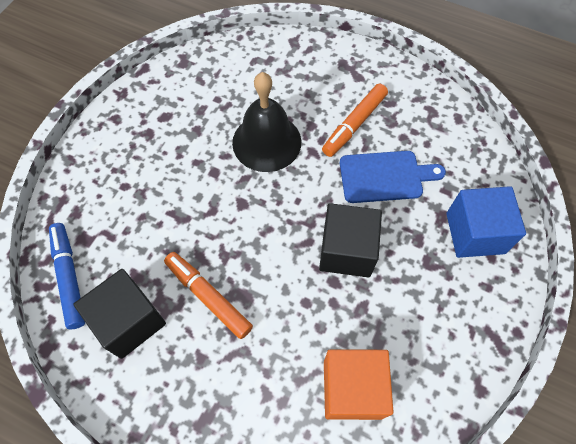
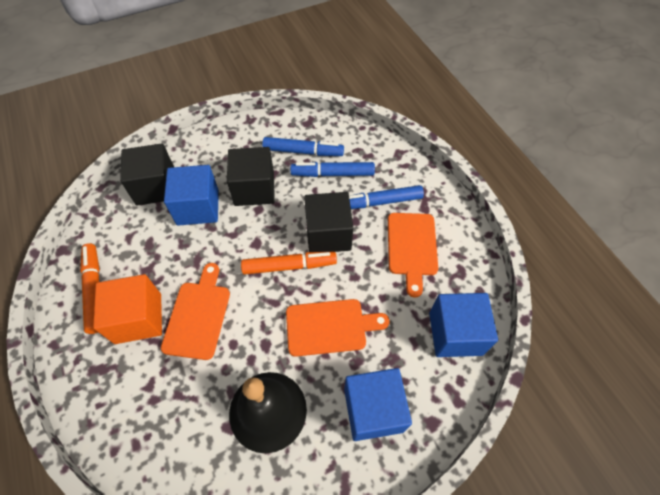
black cube: [73,269,166,359] [319,203,382,278] = 2 -> [120,144,174,206] [227,147,275,206] [304,192,353,252] = 3
blue cube: [446,186,526,258] = 1 -> [164,165,219,226] [344,368,412,441] [429,293,498,357] = 3
blue cutting board: [340,151,446,203] = 1 -> none = 0
blue marker: [49,223,85,329] = 1 -> [262,137,344,156] [290,162,375,177] [349,185,424,209] = 3
orange cutting board: none = 0 -> [161,263,230,360] [286,299,389,357] [388,213,438,297] = 3

